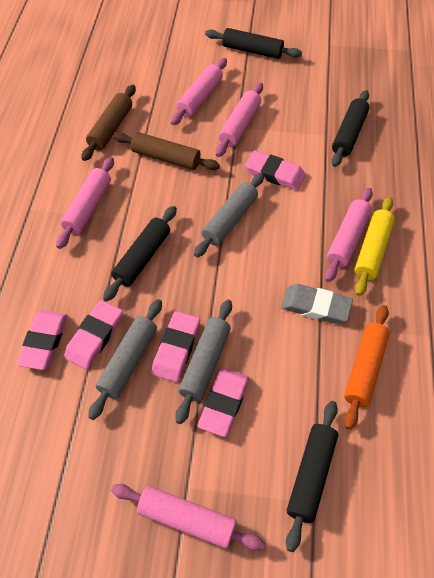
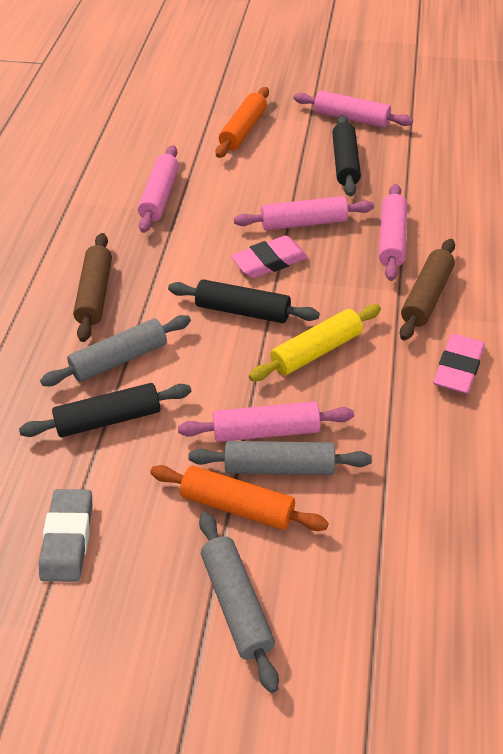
black rolling pin: [103,206,177,301] [205,28,302,59] [286,401,338,552] [331,90,369,167] = 4 -> [19,383,192,437] [168,279,320,323] [332,115,361,197] = 3
orange rolling pin: [344,305,390,430] = 1 -> [150,465,329,531] [215,87,269,158] = 2
pink eraser: [17,310,68,370] [64,300,123,370] [151,311,200,382] [198,368,249,437] [245,151,306,191] = 5 -> [231,235,308,278] [433,334,485,394] = 2

